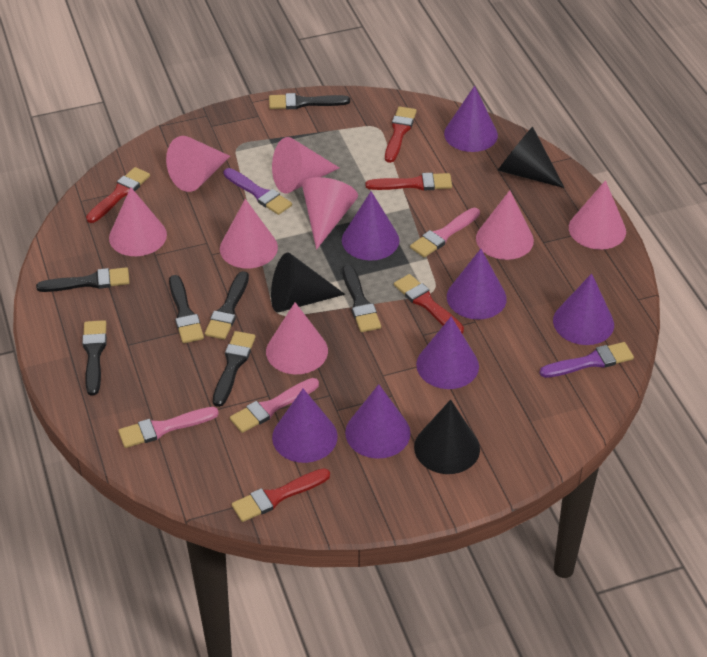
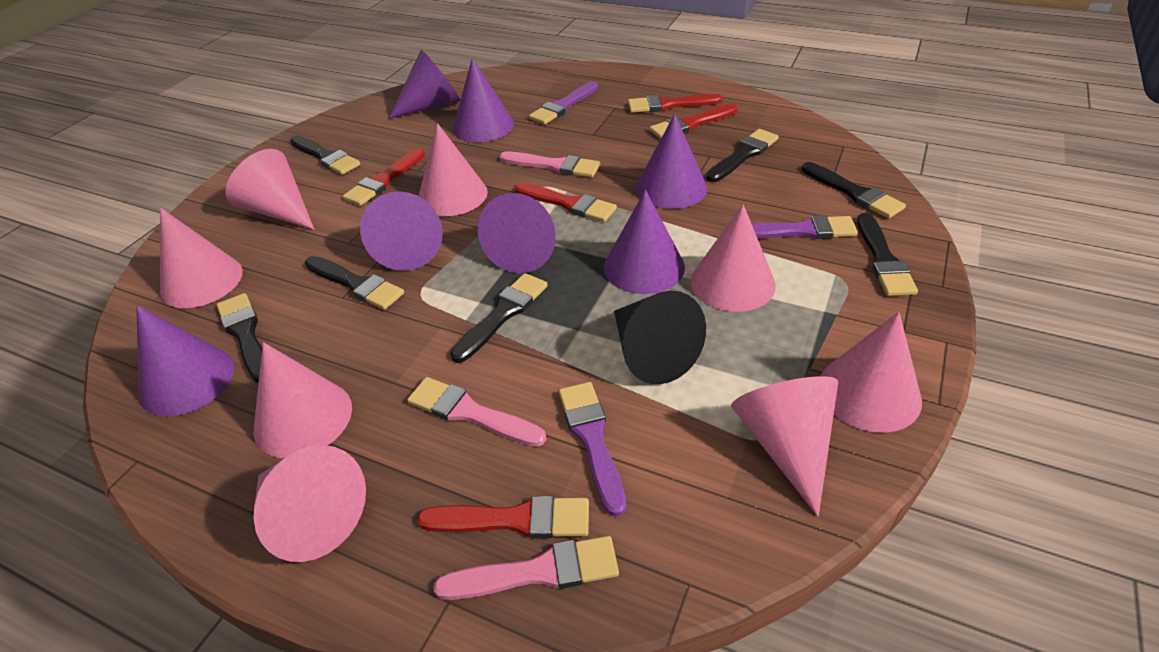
black cone: [271,252,345,313] [414,399,480,474] [498,127,565,188] = 3 -> [614,291,706,384] = 1
purple brush: [224,168,292,215] [540,342,634,378] = 2 -> [529,81,598,125] [559,382,626,517] [752,215,858,239] = 3

